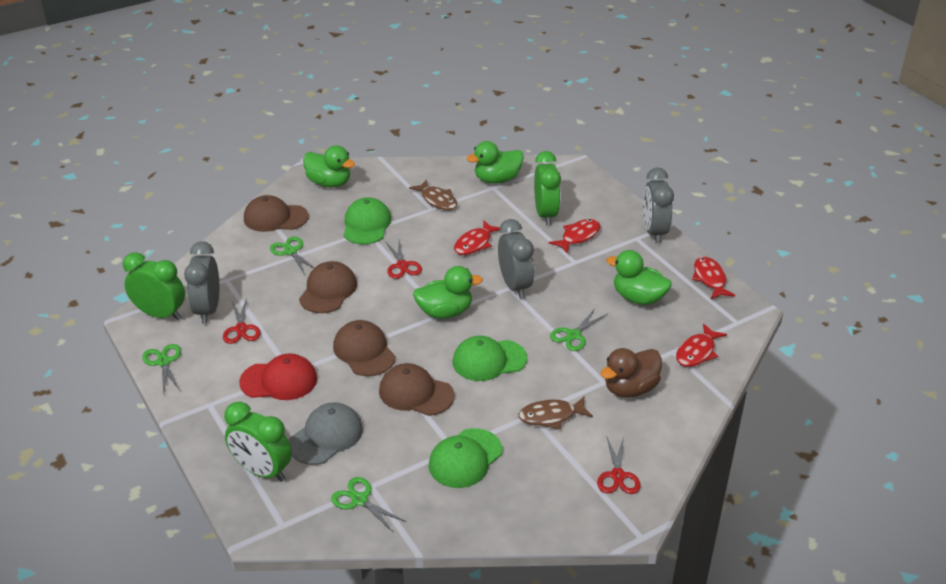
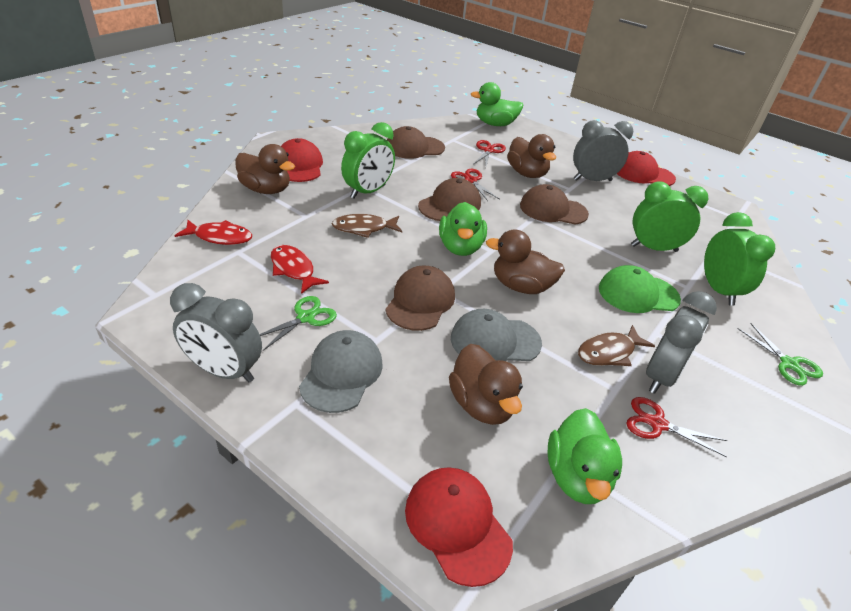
brown duck: [601,348,662,398] = 1 -> [235,144,295,194] [449,344,523,425] [486,230,565,294] [507,134,556,178] = 4
green cap: [343,197,391,244] [429,428,503,488] [452,336,527,381] = 3 -> [599,265,681,313] = 1
green duck: [303,145,355,187] [413,266,483,319] [467,141,524,184] [606,250,672,305] = 4 -> [439,202,487,256] [470,82,523,126] [548,408,622,504] = 3
green scissors: [142,344,181,395] [270,236,315,275] [331,477,407,533] [550,309,607,351] = 4 -> [259,296,337,351] [738,323,823,386] = 2
grey cap: [289,402,363,465] = 1 -> [299,330,383,413] [451,309,542,361] = 2
red cap: [239,353,317,400] = 1 -> [281,138,323,182] [405,467,513,587] [617,151,676,186] = 3
red fish: [454,220,500,255] [549,219,600,253] [676,324,727,367] [692,257,735,299] = 4 -> [175,220,252,245] [271,245,329,294] = 2

